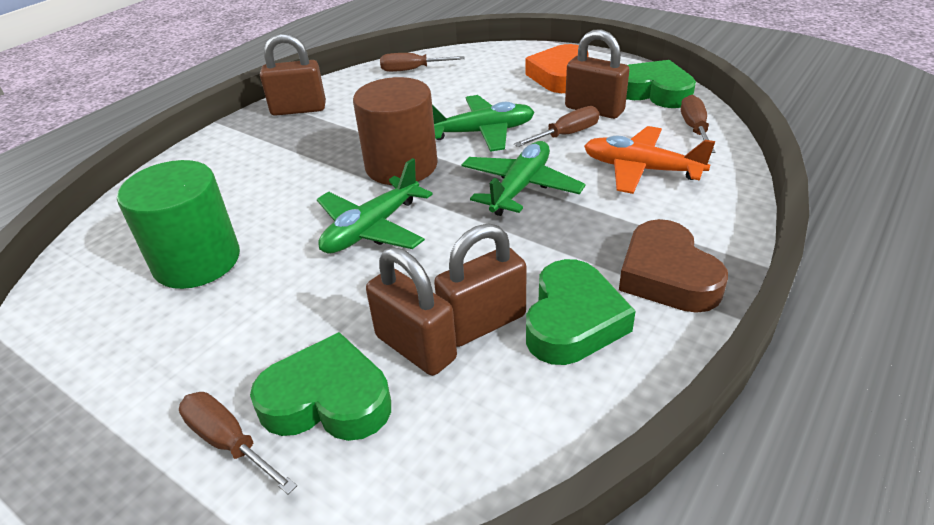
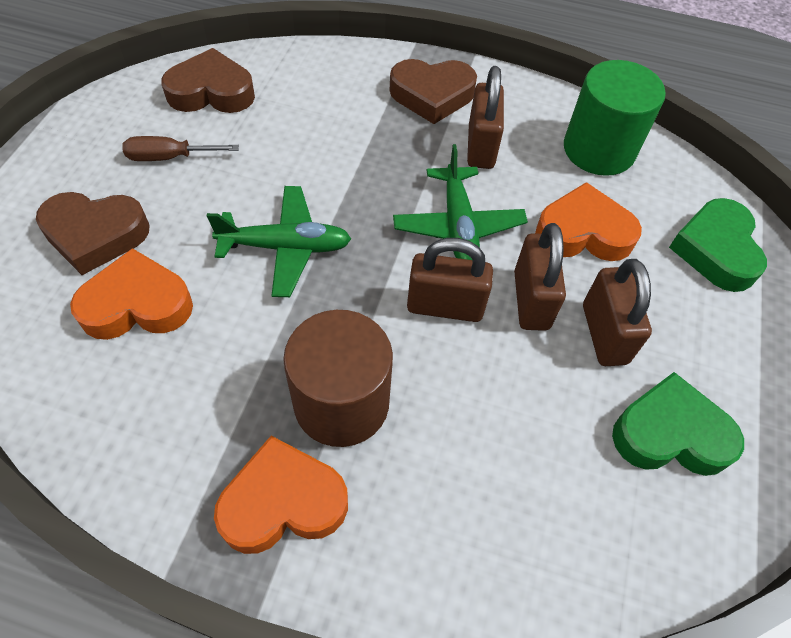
brown heart: [619,219,728,313] = 1 -> [36,192,149,275] [161,48,255,113] [390,59,477,124] = 3
brown screwdriver: [179,392,297,494] [380,53,465,72] [514,106,599,147] [681,95,715,153] = 4 -> [122,136,239,161] = 1
green heart: [250,332,391,441] [526,259,636,365] [626,60,696,108] = 3 -> [612,372,744,476] [669,198,767,292] = 2
green plane: [317,158,433,254] [432,95,534,152] [461,141,586,216] = 3 -> [207,186,351,297] [393,144,528,260] = 2
orange heart: [525,44,589,93] = 1 -> [70,248,193,340] [214,436,348,554] [535,182,642,261] = 3
orange plane: [584,126,715,194] = 1 -> none = 0

